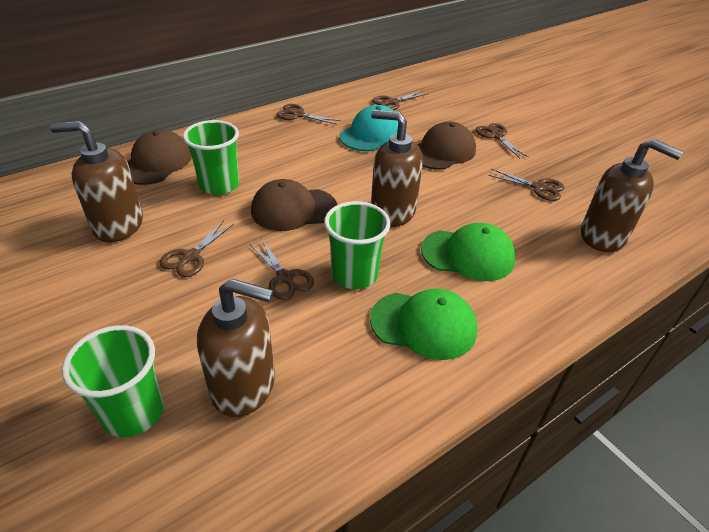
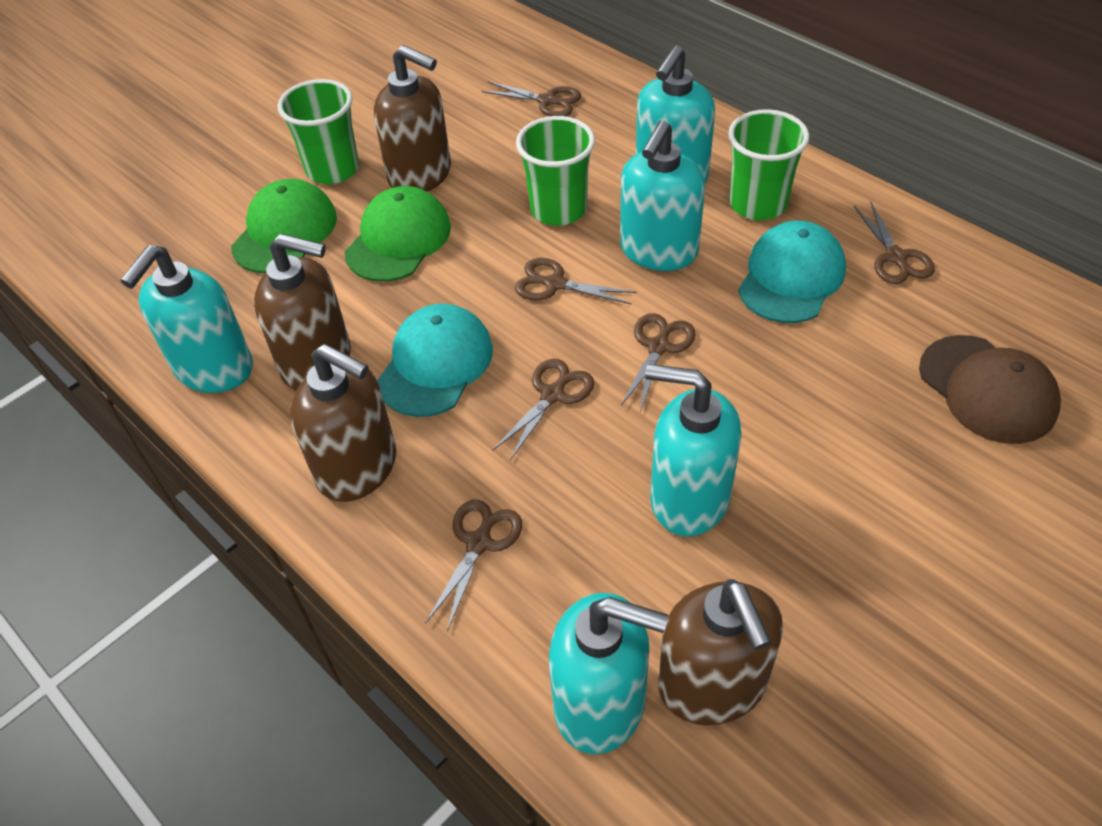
brown cap: [128,130,192,185] [251,179,337,231] [417,121,476,170] = 3 -> [919,335,1061,444] = 1
turquoise cap: [339,105,398,151] = 1 -> [377,304,493,417] [738,221,846,323] = 2
turquoise soap dispenser: none = 0 -> [120,245,253,393] [549,593,668,754] [620,121,705,271] [636,45,715,183] [645,364,741,536] = 5

